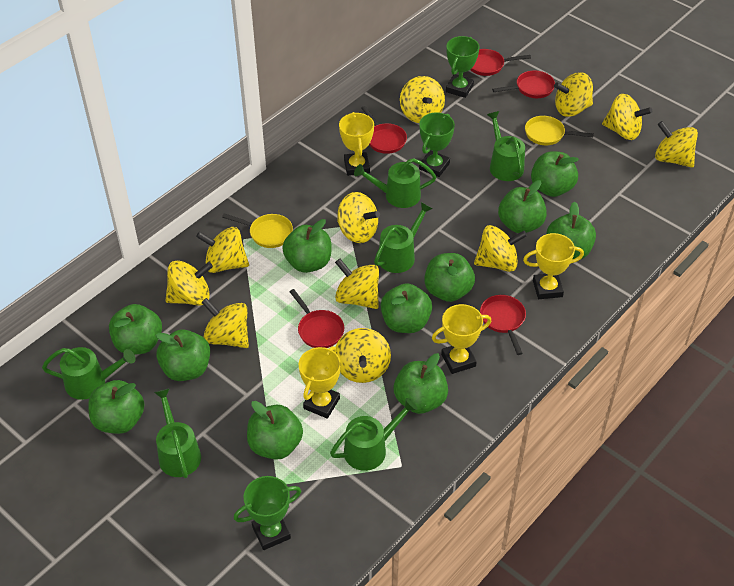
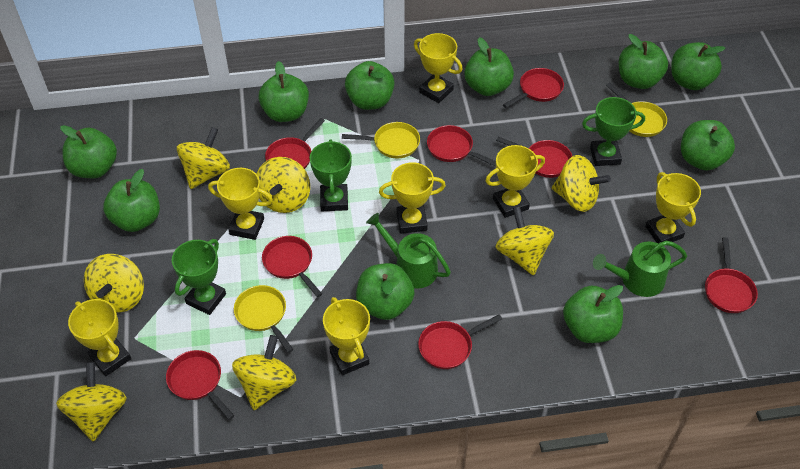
green apple: [88,380,144,434] [109,304,162,354] [156,330,210,381] [247,401,303,460] [282,219,332,273] [380,283,432,333] [394,353,448,414] [424,253,475,302] [498,180,547,233] [531,151,579,197] [546,202,596,260] = 11 -> [60,125,117,178] [103,169,160,232] [259,61,309,122] [345,61,395,110] [356,263,415,320] [464,37,514,96] [563,285,623,343] [619,34,668,89] [671,42,725,90] [681,120,735,170] = 10
green watering can: [42,347,136,400] [154,388,201,478] [330,398,418,471] [354,158,436,208] [374,202,433,273] [487,111,525,181] = 6 -> [366,213,451,288] [593,241,687,297] = 2
red pan: [290,289,344,348] [361,106,407,154] [470,49,531,76] [480,295,526,355] [492,70,555,98] = 5 -> [166,350,234,420] [262,236,322,297] [265,118,325,169] [418,314,502,369] [427,125,496,167] [496,137,572,178] [503,68,564,108] [705,237,758,313] = 8
yellow pan: [222,213,293,248] [525,116,594,145] = 2 -> [234,285,294,353] [342,122,420,158] [606,83,667,137] = 3
yellow spinning top: [165,260,213,306] [196,227,249,273] [201,298,249,348] [335,259,379,309] [336,328,391,383] [337,192,380,243] [400,76,445,123] [474,225,527,272] [554,72,593,117] [602,94,652,140] [655,121,698,168] = 11 -> [56,362,127,442] [84,254,144,313] [177,127,230,189] [232,335,296,410] [257,157,310,213] [496,206,554,275] [552,155,611,212] = 7
yellow trophy: [299,346,341,419] [339,112,374,176] [432,304,491,374] [523,233,584,299] = 4 -> [68,299,131,376] [208,168,273,240] [323,297,370,375] [379,162,446,234] [414,33,463,103] [485,145,545,218] [645,172,701,244] = 7

